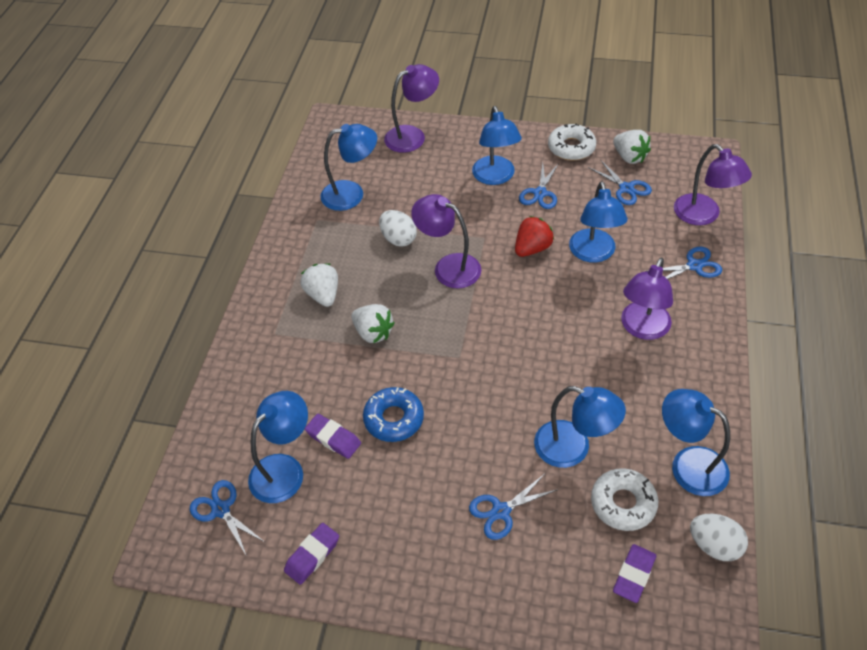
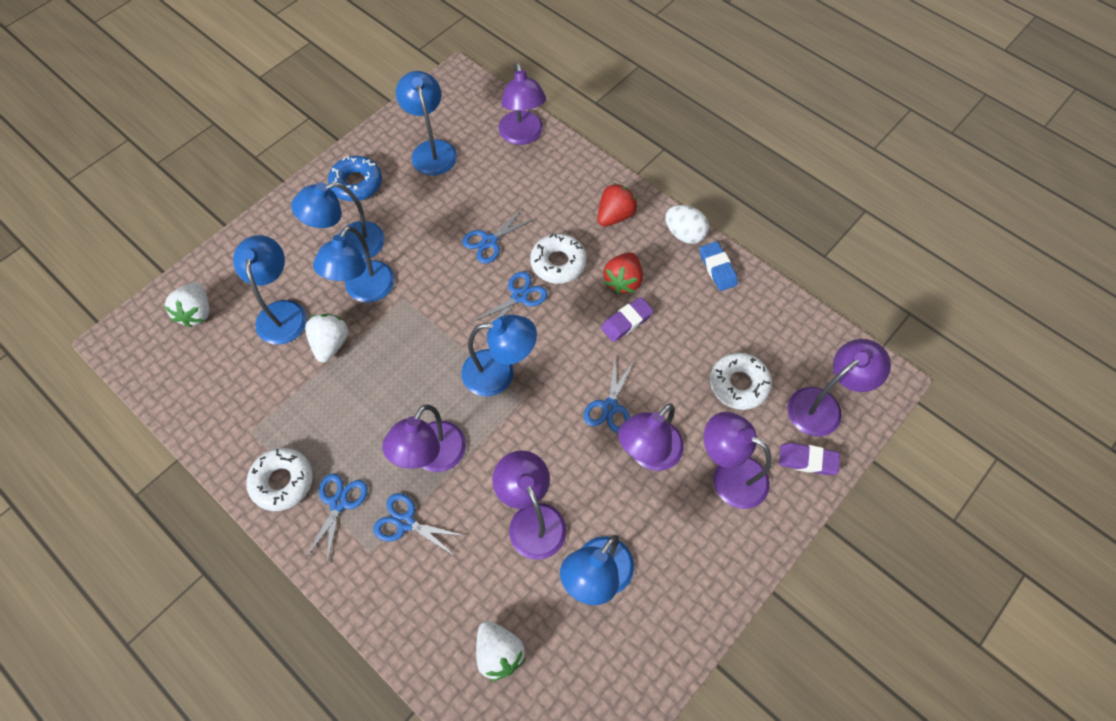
blue eraser: none = 0 -> [700,241,738,291] = 1
purple eraser: [284,523,339,585] [305,414,361,459] [613,544,656,603] = 3 -> [601,297,654,342] [779,443,840,475] = 2
purple lamp: [384,64,439,153] [411,194,481,288] [621,258,673,340] [674,144,752,225] = 4 -> [382,404,466,472] [492,451,567,560] [499,62,546,145] [618,404,684,471] [704,412,772,509] [788,339,891,437] = 6
red strawberry: [515,216,554,257] = 1 -> [598,183,638,226] [603,252,643,294] = 2
white donut: [548,124,596,161] [591,468,658,531] = 2 -> [246,448,313,511] [530,234,587,284] [710,353,772,410] = 3
white egg: [379,210,417,247] [690,514,748,561] = 2 -> [665,205,709,244] = 1

